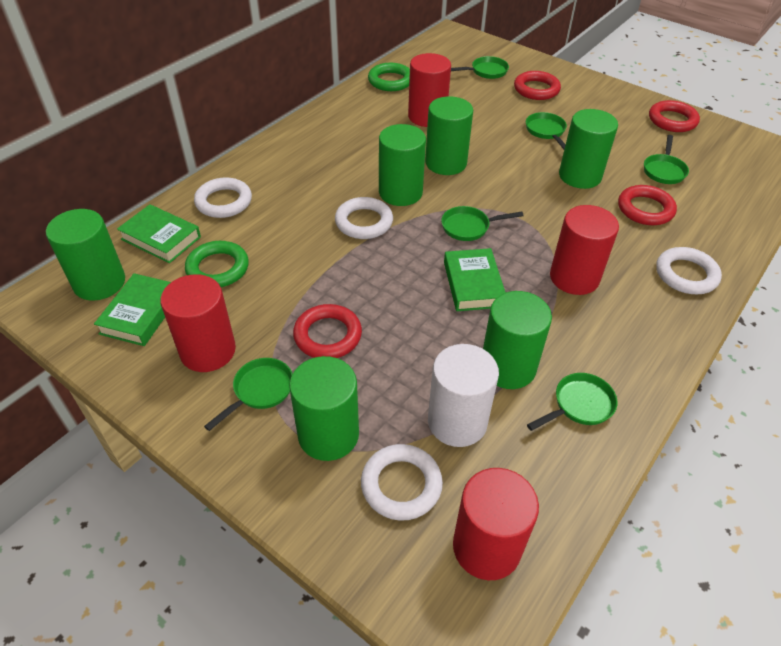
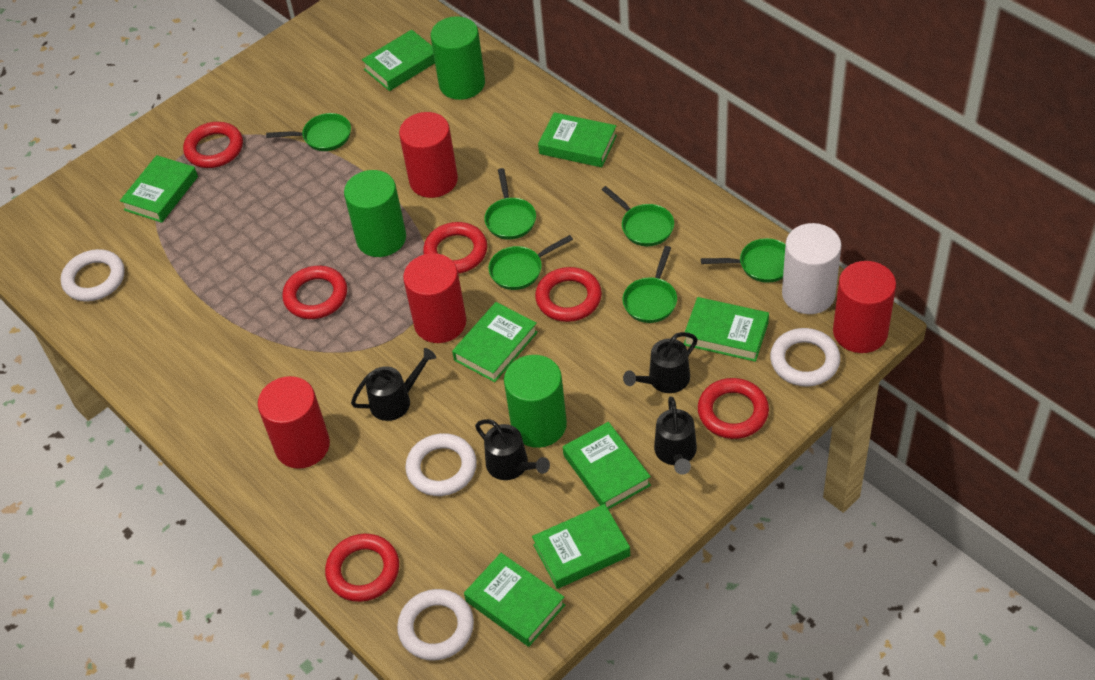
black watering can: none = 0 -> [351,348,436,421] [475,419,550,480] [623,332,698,393] [654,396,697,475] = 4
green book: [94,273,171,346] [117,204,201,263] [444,248,506,311] = 3 -> [120,155,198,223] [362,30,435,91] [452,302,538,382] [464,553,565,647] [532,504,630,589] [538,112,617,167] [563,422,651,509] [684,297,769,362] = 8
green cylinder: [46,209,125,301] [289,356,359,461] [379,124,426,206] [425,96,473,175] [483,291,552,389] [559,109,618,189] = 6 -> [344,170,406,257] [431,16,485,100] [504,355,567,448] = 3
green ring: [185,241,249,287] [368,63,410,91] = 2 -> none = 0
red ring: [293,304,362,358] [514,71,561,100] [618,185,677,225] [649,100,700,132] = 4 -> [183,122,243,168] [282,266,347,319] [325,534,399,602] [423,222,487,274] [535,267,602,322] [698,378,769,439] = 6

